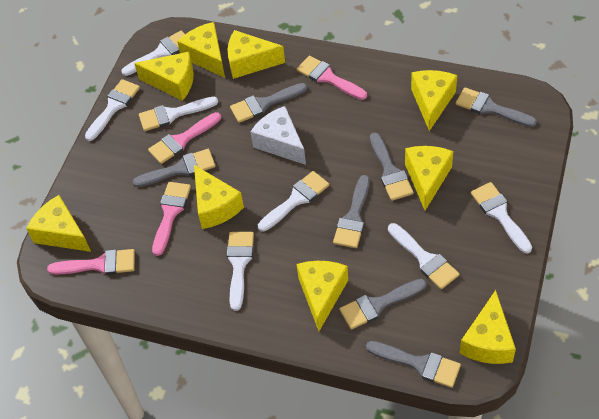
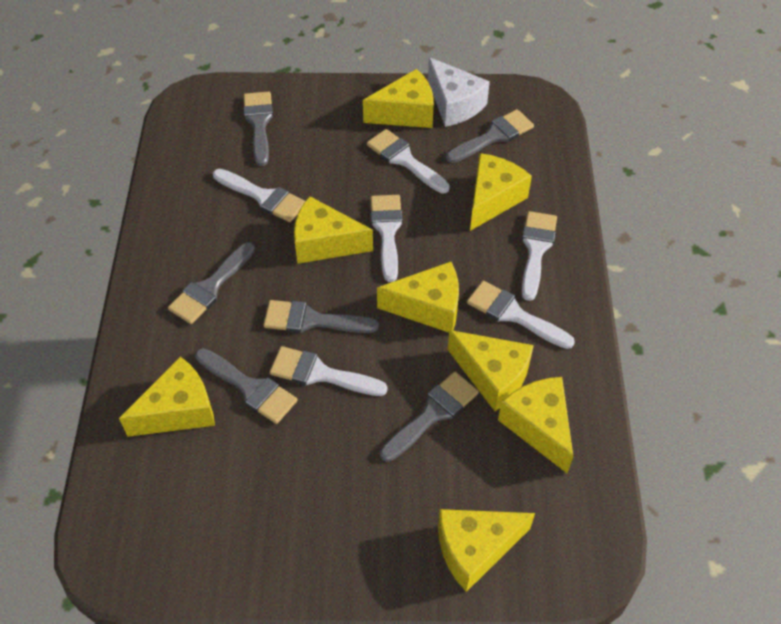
grey brush: [133,149,216,187] [230,83,307,123] [333,175,370,248] [339,279,427,329] [366,341,461,388] [370,133,414,201] [456,87,537,127] = 7 -> [168,242,255,324] [195,348,298,424] [244,92,273,166] [264,300,379,333] [380,372,479,462] [446,109,534,163] = 6
pink brush: [47,249,135,275] [148,112,221,164] [152,182,191,256] [297,56,367,100] = 4 -> none = 0
white brush: [85,79,140,141] [121,30,185,76] [139,97,218,131] [226,232,254,311] [258,171,329,232] [388,223,459,289] [471,182,532,254] = 7 -> [213,169,305,222] [270,346,388,396] [367,129,450,194] [371,195,403,282] [467,281,575,349] [522,211,557,301] = 6
yellow cheese: [26,195,91,252] [134,52,194,101] [177,22,225,78] [194,165,244,229] [228,30,285,79] [297,261,348,331] [405,146,453,210] [411,70,457,131] [459,290,516,364] = 9 -> [119,357,215,437] [294,196,373,264] [363,69,434,128] [377,262,459,333] [438,509,535,592] [448,330,534,411] [470,153,532,231] [498,377,573,473] = 8

